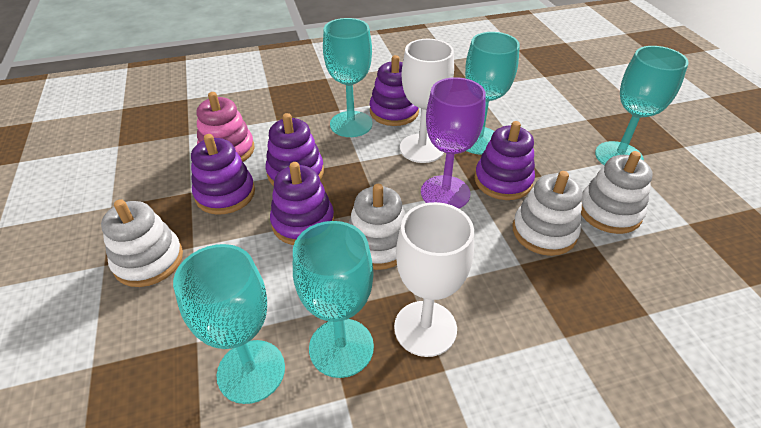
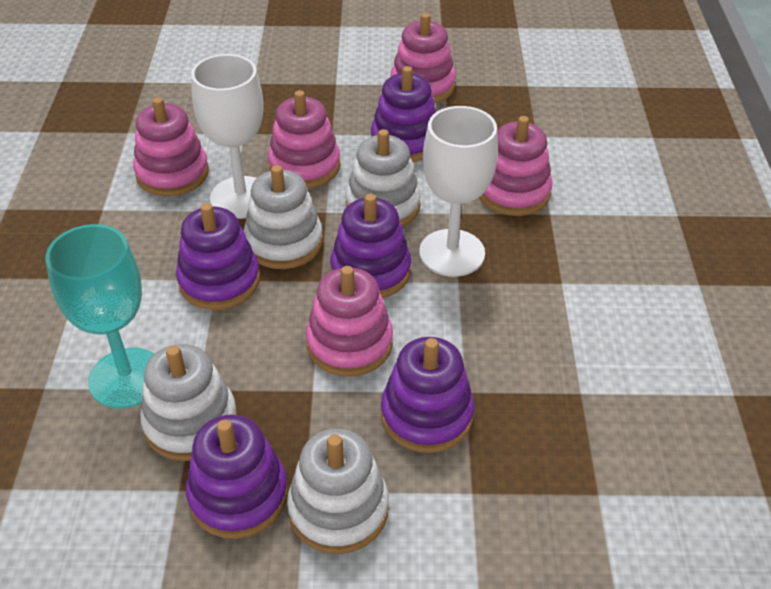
pink stacking toy: [197,92,255,162] = 1 -> [133,97,209,196] [268,90,341,188] [306,266,393,377] [391,13,456,103] [479,116,553,216] = 5
purple goblet: [421,77,486,208] = 1 -> none = 0
turquoise goblet: [173,244,285,404] [293,221,374,378] [323,18,372,137] [465,32,520,155] [595,46,689,165] = 5 -> [45,224,154,409] = 1

